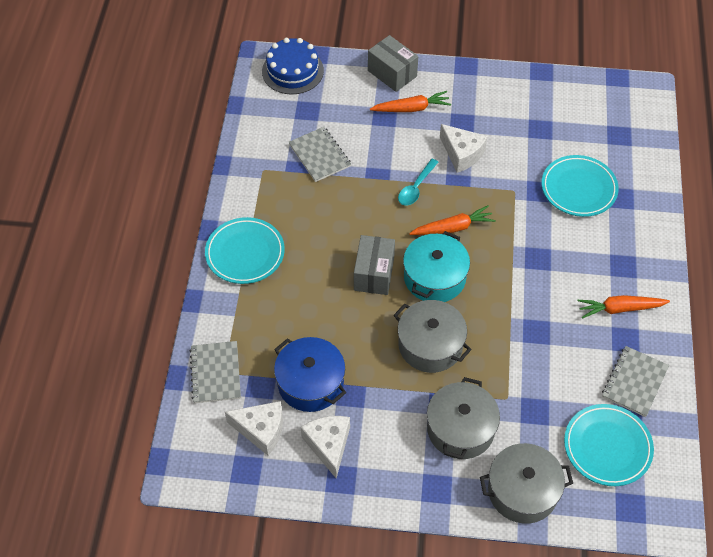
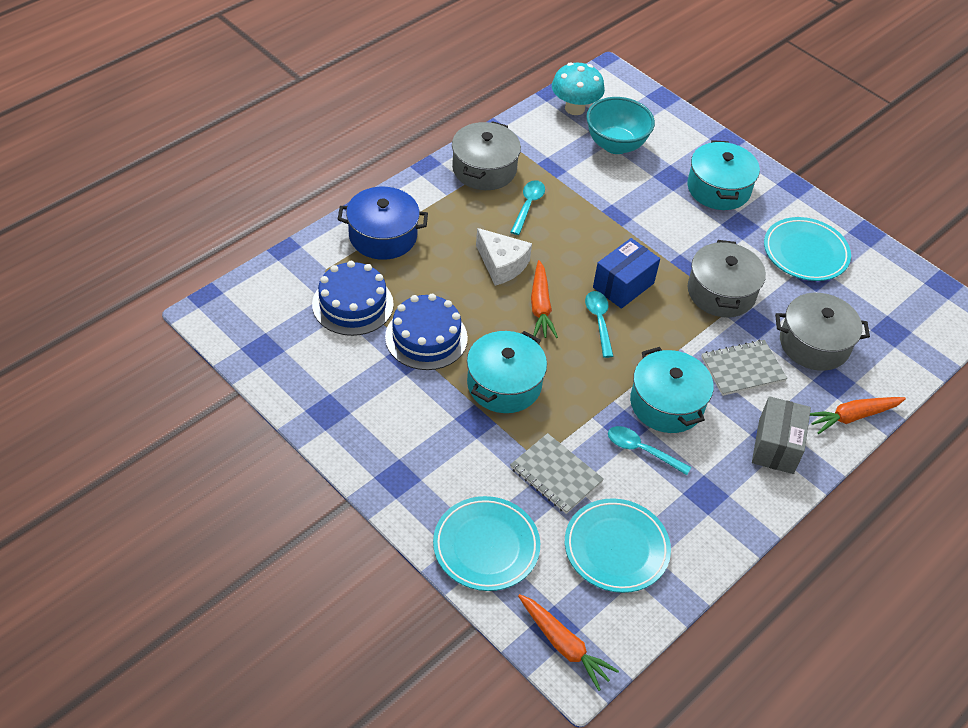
blue box: none = 0 -> [593,238,660,309] = 1
blue cake: [262,38,324,94] = 1 -> [312,261,394,336] [385,294,468,370] = 2
grey box: [354,235,395,295] [368,35,418,92] = 2 -> [752,396,811,474] = 1
grey notebook: [190,341,241,403] [289,127,351,182] [602,346,669,417] = 3 -> [510,433,604,514] [701,340,787,396] = 2
turquoise bowl: none = 0 -> [586,97,655,154] = 1
turquoise mushroom: none = 0 -> [552,62,605,115] = 1
turquoise pot: [403,231,470,302] = 1 -> [467,331,547,413] [630,347,714,433] [687,140,760,210] = 3
turquoise spoon: [398,159,438,206] = 1 -> [510,180,545,235] [585,291,613,358] [608,426,691,475] = 3
white cheese: [225,401,283,456] [301,416,350,478] [440,124,487,173] = 3 -> [476,228,532,286] = 1

